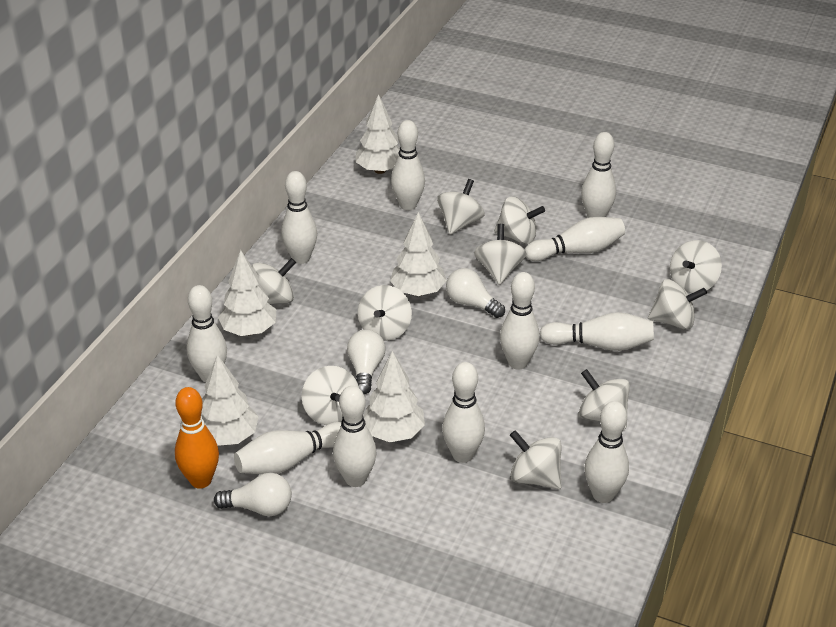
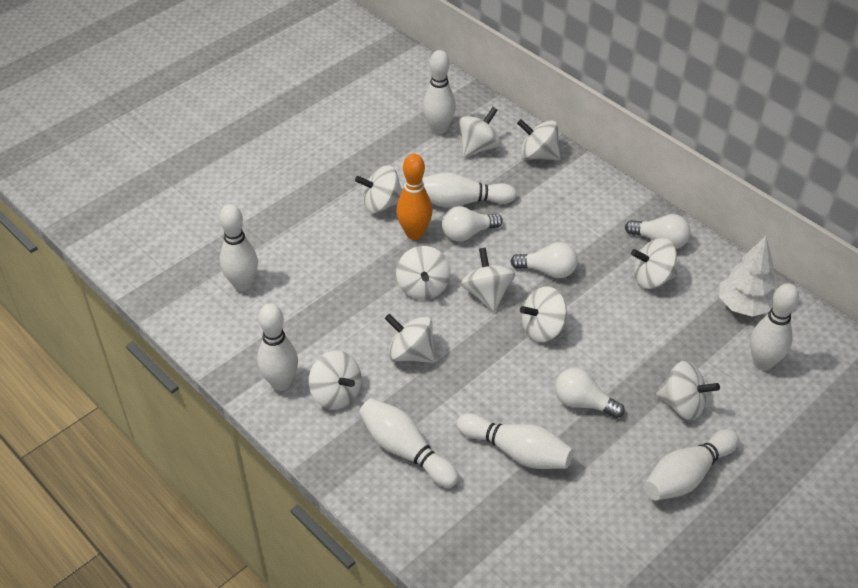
white bowling pin: [187,285,227,382] [234,422,341,474] [281,171,317,264] [333,386,377,487] [391,120,425,210] [442,362,485,463] [500,272,539,370] [525,217,625,261] [540,312,654,351] [581,132,616,218] [585,401,629,503] = 11 -> [219,204,258,291] [257,304,298,391] [359,398,459,488] [422,172,517,207] [423,50,456,135] [456,413,573,469] [644,429,739,501] [750,283,799,371] = 8
white light bulb: [214,473,292,516] [347,330,385,395] [446,268,505,318] = 3 -> [442,206,503,242] [510,242,578,278] [555,368,625,418] [625,214,690,249] = 4
white tree: [201,354,259,446] [218,250,276,336] [356,94,400,174] [363,351,425,442] [390,212,447,296] = 5 -> [719,236,775,317] = 1

